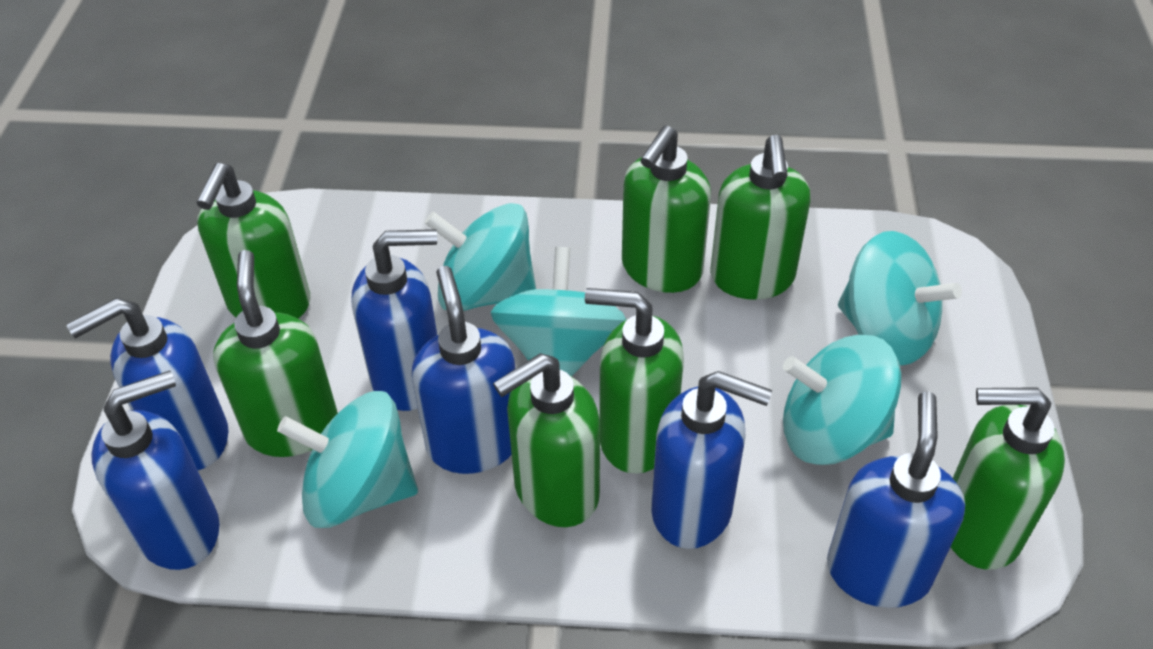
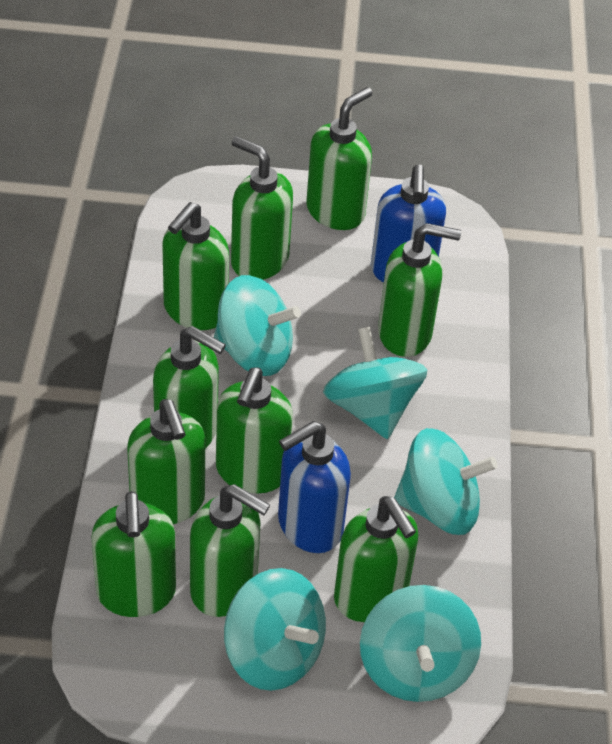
blue soap dispenser: [66,298,229,470] [91,371,219,570] [352,229,437,411] [412,266,515,474] [651,371,772,549] [827,392,965,608] = 6 -> [278,421,351,553] [371,164,446,283] = 2
green soap dispenser: [197,163,311,319] [213,250,338,457] [493,353,600,527] [585,288,684,474] [622,126,711,293] [710,135,810,300] [951,387,1065,570] = 7 -> [92,491,176,617] [127,399,205,524] [153,326,226,449] [162,202,229,330] [190,484,270,617] [216,368,293,494] [231,136,293,280] [306,87,372,230] [334,496,418,622] [378,223,461,357] = 10

